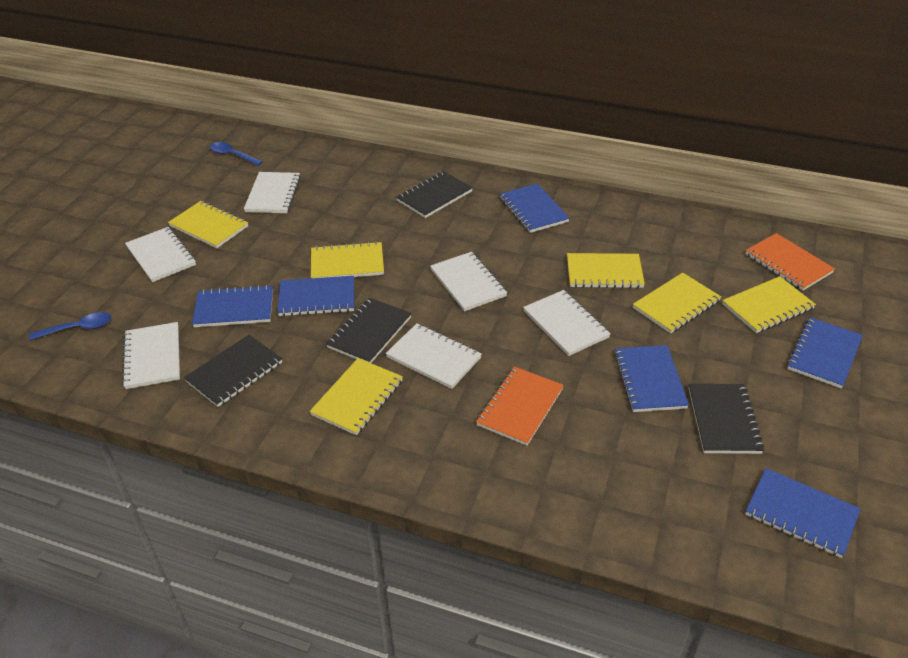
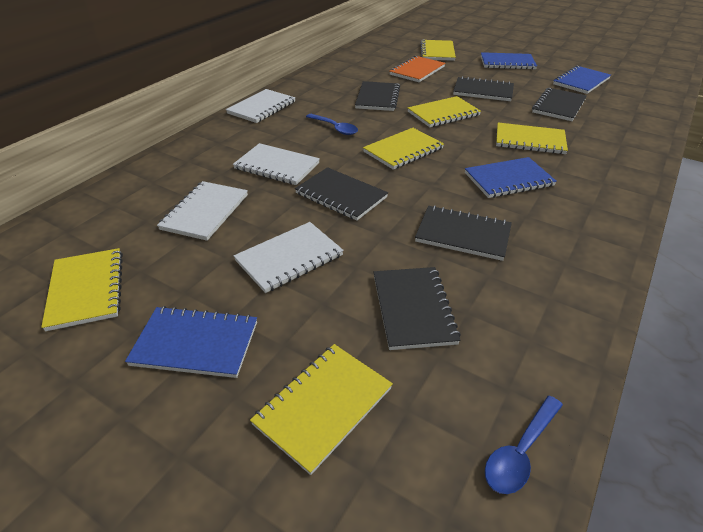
black notebook: [184,335,282,407] [326,298,412,363] [396,171,473,218] [689,384,764,454] = 4 -> [295,167,388,221] [355,81,400,111] [374,267,461,350] [415,205,512,261] [453,76,514,101] [532,88,587,121] = 6
blue notebook: [192,285,273,327] [277,276,354,316] [500,183,570,233] [614,345,689,412] [745,468,861,558] [787,317,863,389] = 6 -> [125,306,257,378] [465,157,557,198] [481,52,537,70] [553,66,611,94] = 4
orange notebook: [476,366,564,446] [745,233,835,290] = 2 -> [389,56,445,82] = 1
white notebook: [122,322,180,389] [125,227,196,282] [244,172,301,213] [386,323,482,389] [430,252,507,311] [523,290,611,356] = 6 -> [157,181,248,241] [226,89,295,123] [233,143,320,185] [234,222,344,293] = 4

